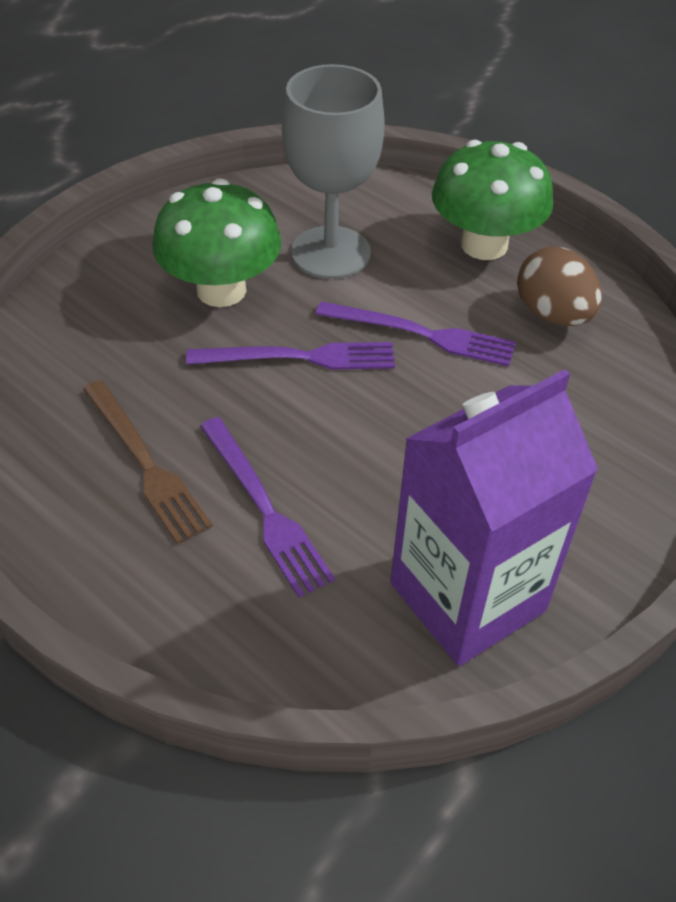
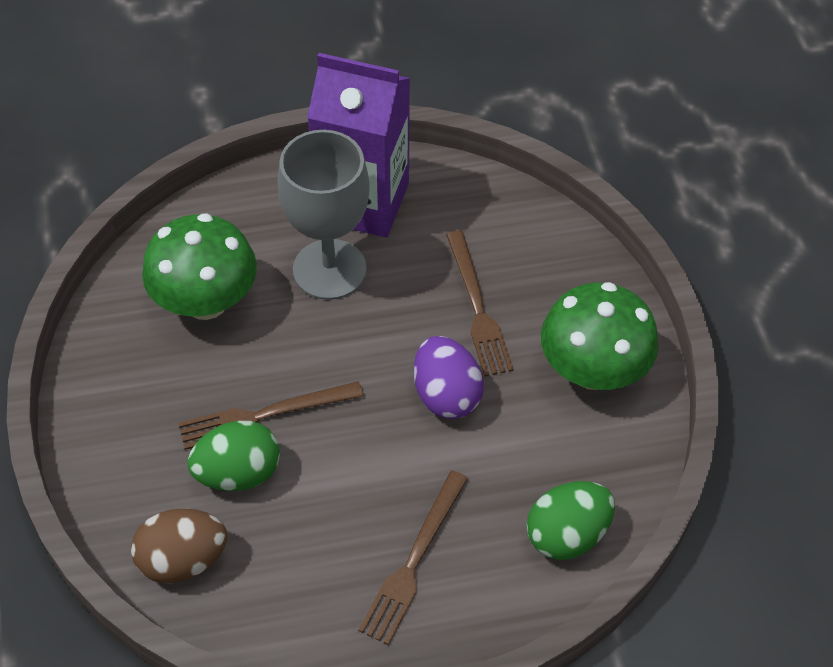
brown fork: [83,380,213,544] = 1 -> [178,381,364,450] [358,470,468,645] [446,231,514,377] = 3
green egg: none = 0 -> [187,421,280,491] [527,481,615,560] = 2
purple egg: none = 0 -> [414,336,484,419] = 1
purple fork: [186,342,395,370] [200,417,335,597] [315,301,516,367] = 3 -> none = 0

